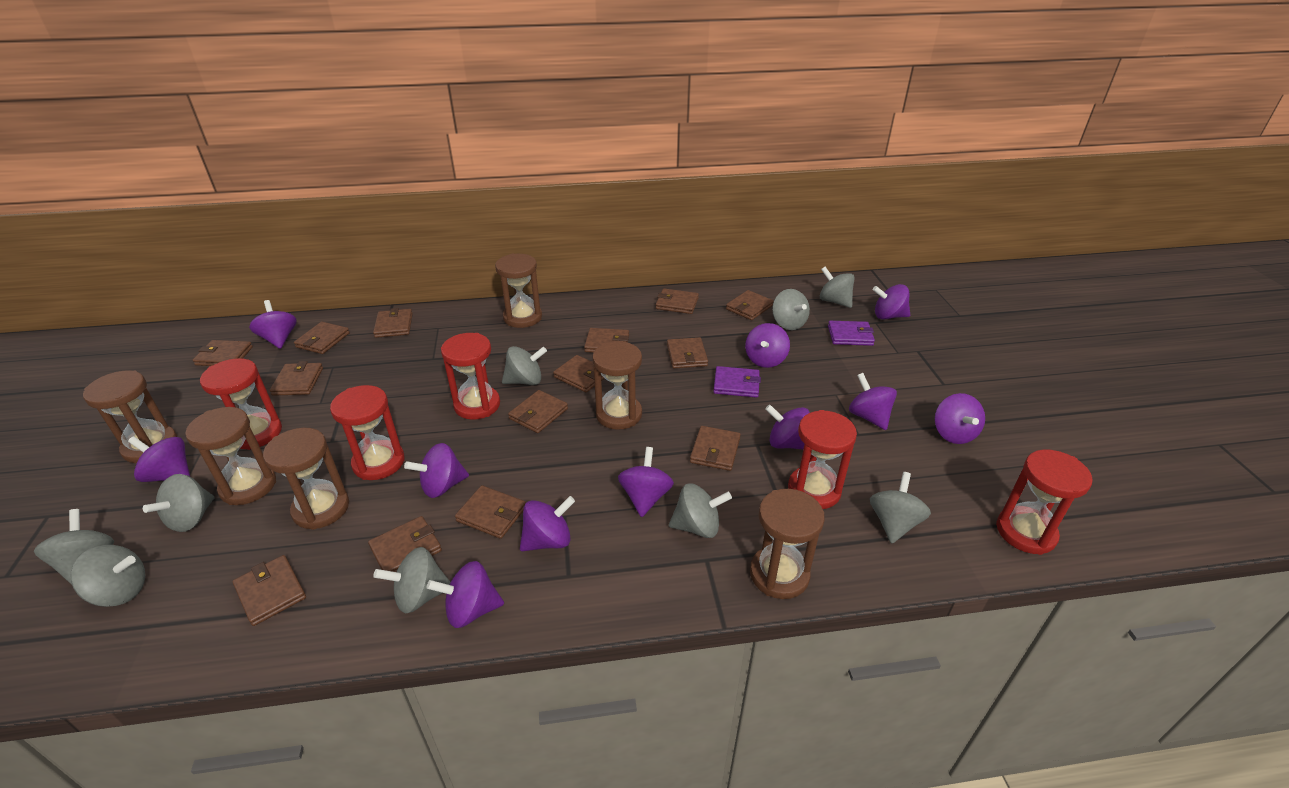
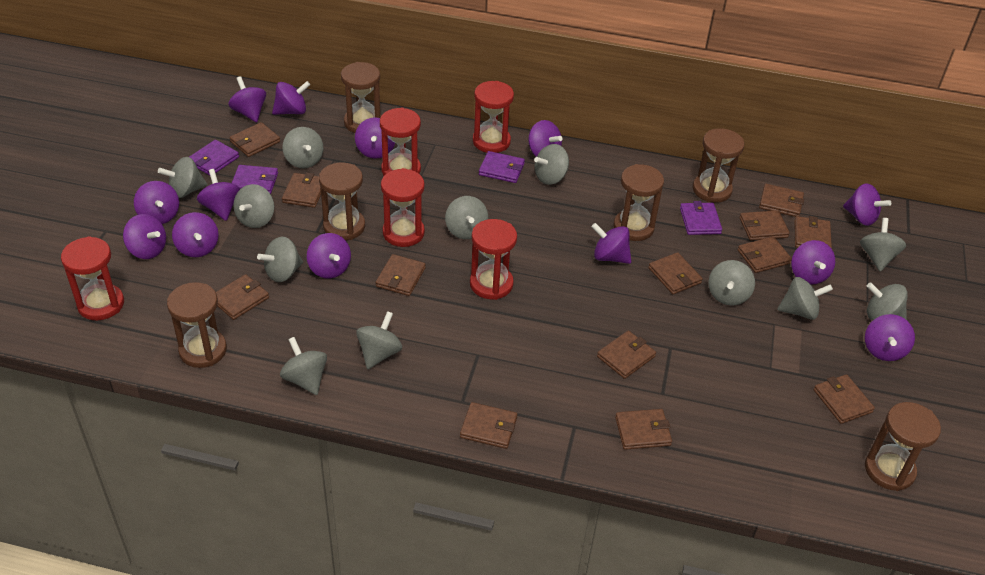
brown wallet: [193,340,253,366] [233,555,306,626] [270,361,323,396] [294,322,350,354] [368,516,442,572] [373,308,413,338] [455,485,526,539] [508,390,568,433] [553,355,605,393] [584,328,629,353] [656,289,699,314] [667,337,708,368] [690,426,741,471] [726,290,774,320] = 14 -> [216,274,269,320] [230,122,280,157] [282,173,321,208] [376,254,426,296] [460,402,517,449] [597,331,656,379] [615,409,672,450] [648,252,703,294] [738,237,792,273] [739,210,790,241] [759,184,804,217] [794,216,832,249] [813,374,875,424] = 13
grey spinning top: [34,509,114,585] [71,545,145,607] [143,474,214,532] [373,547,451,614] [502,346,547,385] [669,483,732,538] [772,289,810,330] [820,267,855,308] [870,472,931,543] = 9 -> [158,157,207,198] [233,184,274,228] [257,237,303,282] [280,337,327,395] [282,127,324,168] [356,311,402,369] [445,196,488,239] [534,144,569,185] [708,260,755,306] [777,277,833,320] [860,218,906,271] [866,282,908,320] = 12
purple spinning top: [128,436,190,482] [249,300,297,349] [404,443,469,498] [426,561,504,628] [520,496,575,551] [618,447,674,517] [745,323,790,368] [765,404,810,450] [849,373,897,430] [873,284,910,320] [935,393,985,444] = 11 -> [123,214,166,259] [134,181,179,224] [172,212,219,257] [197,169,240,221] [228,76,266,122] [272,81,310,115] [307,233,351,279] [355,117,395,159] [528,120,563,157] [591,223,631,264] [791,240,835,284] [843,183,891,226] [865,314,915,361] = 13
purple wallet: [713,366,761,398] [828,321,875,346] = 2 -> [189,140,239,176] [232,165,278,194] [479,151,525,183] [680,201,722,235] = 4

